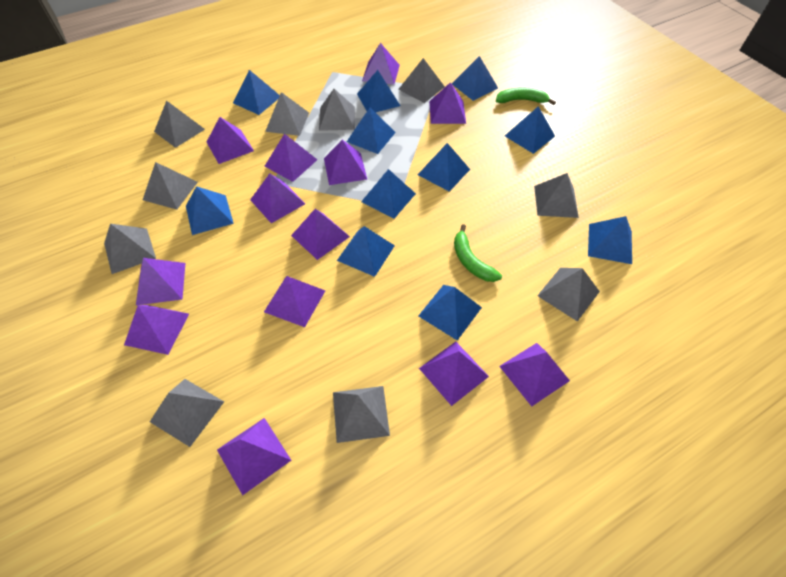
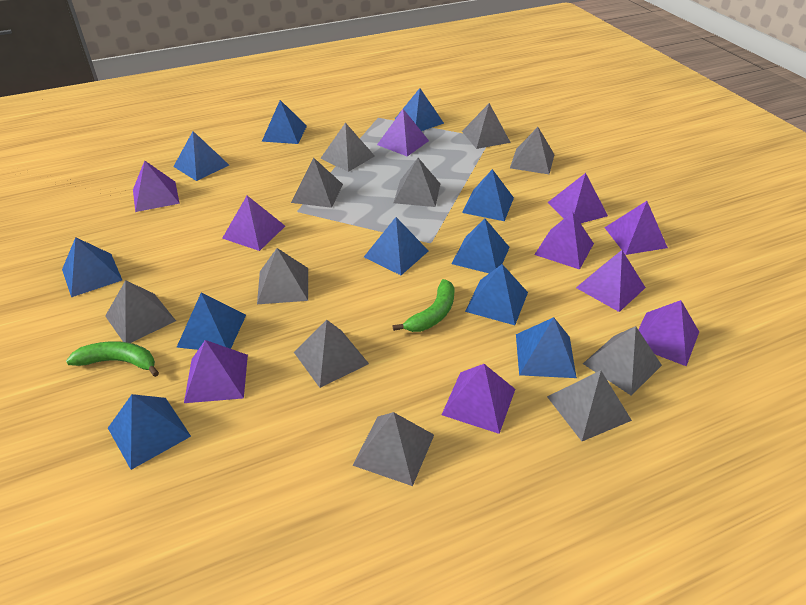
grey pyramid: [104,224,156,274] [143,162,198,210] [150,379,224,447] [154,101,205,148] [265,92,309,136] [319,89,355,131] [333,386,390,443] [398,58,445,103] [534,173,579,218] [537,268,600,322] = 10 -> [105,280,176,343] [257,248,308,304] [291,158,343,208] [294,320,369,388] [320,123,375,172] [352,412,434,486] [393,158,440,207] [462,103,511,149] [510,127,555,174] [547,370,632,441] [583,326,662,396] = 11
purple pyramid: [124,305,189,355] [136,258,185,305] [207,117,254,164] [217,418,291,495] [250,174,305,223] [264,276,325,327] [265,133,317,182] [291,209,350,260] [324,140,367,185] [362,43,400,84] [419,342,489,406] [429,82,466,124] [499,343,570,407] = 13 -> [133,161,180,212] [184,340,248,403] [222,196,285,251] [377,109,429,156] [442,364,515,434] [534,212,594,269] [548,173,608,223] [576,250,646,312] [604,201,668,255] [638,300,699,366] = 10

